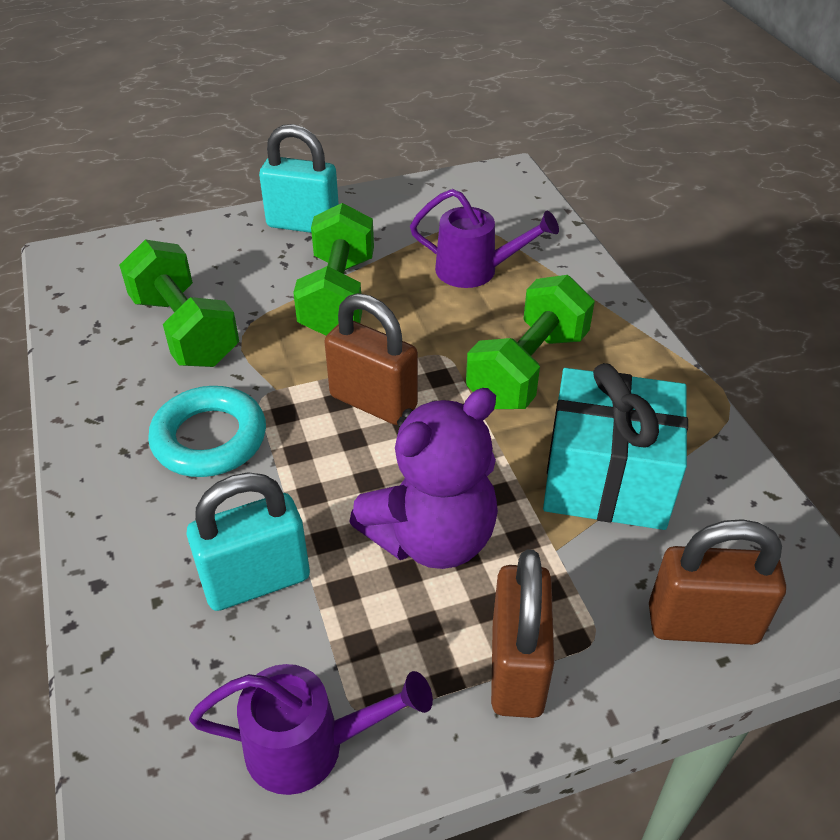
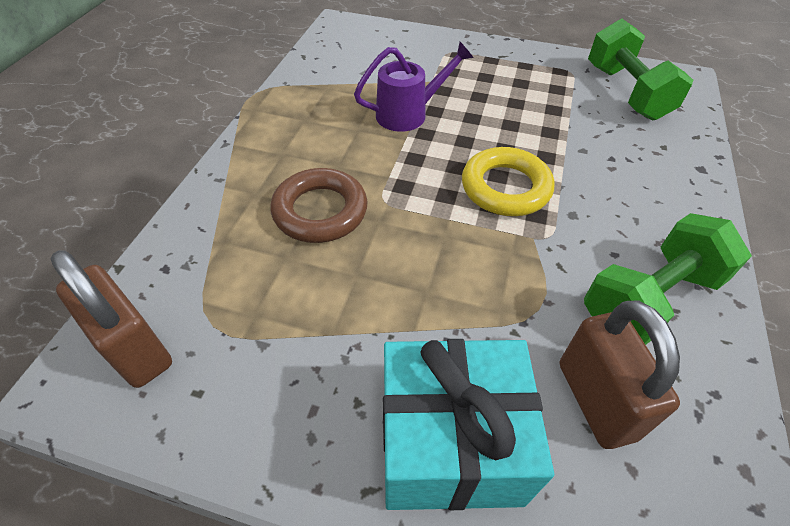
brown padlock: [324,293,418,425] [491,549,554,718] [649,519,786,645] = 3 -> [51,250,172,388] [560,301,680,449] = 2
brown ring: none = 0 -> [270,168,368,243] = 1
green dumbbell: [119,240,239,367] [293,203,374,336] [466,275,595,409] = 3 -> [584,213,752,345] [588,18,693,121] = 2
purple teddy bear: [349,388,498,569] = 1 -> none = 0
purple watering can: [189,664,433,795] [410,189,559,288] = 2 -> [354,42,474,132] = 1
turquoise padlock: [187,472,310,611] [259,124,339,233] = 2 -> none = 0
turquoise ring: [148,386,266,477] = 1 -> none = 0
yellow ring: none = 0 -> [462,147,554,216] = 1

